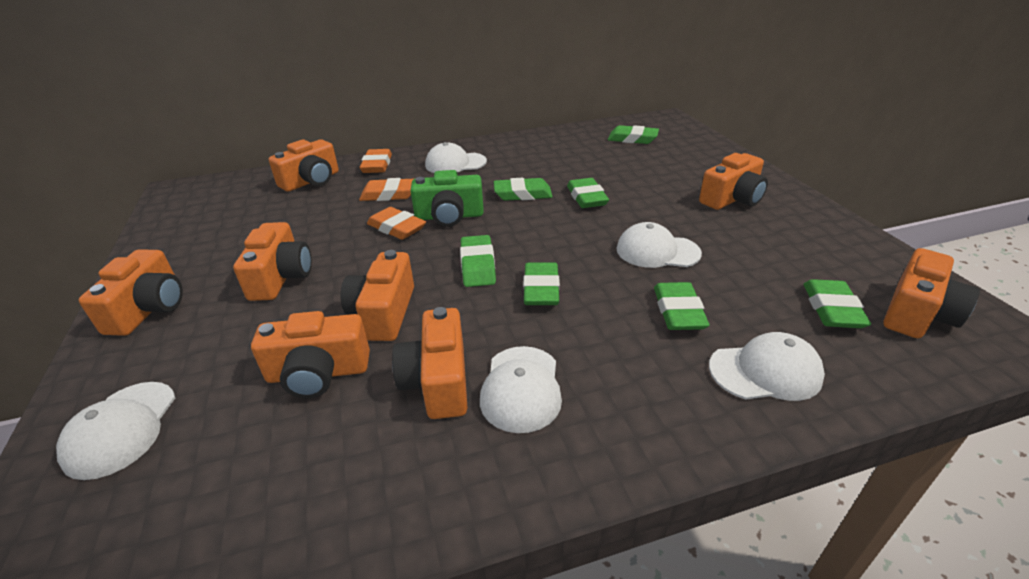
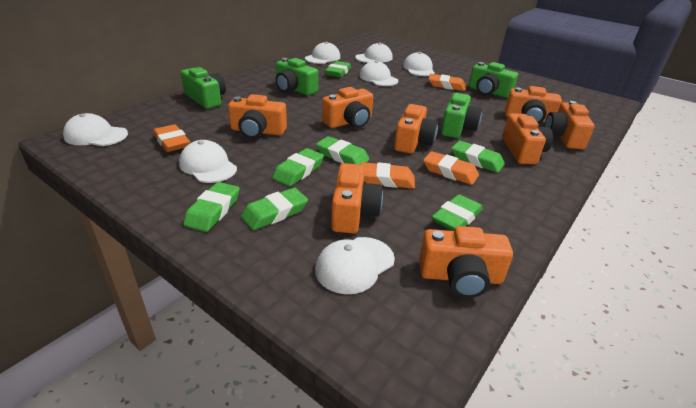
green camera: [410,170,484,227] = 1 -> [181,67,226,109] [276,58,318,95] [441,93,482,138] [469,62,518,98] = 4
orange eraser: [359,178,415,201] [360,149,392,173] [367,207,426,240] = 3 -> [153,124,190,152] [361,162,415,188] [423,151,479,185] [429,74,466,91] = 4
white cap: [56,382,175,480] [425,142,487,173] [480,346,562,433] [617,222,702,268] [709,332,825,401] = 5 -> [63,113,128,146] [179,140,237,183] [305,42,340,64] [315,237,395,294] [355,43,393,63] [359,60,398,86] [403,52,435,76] = 7

